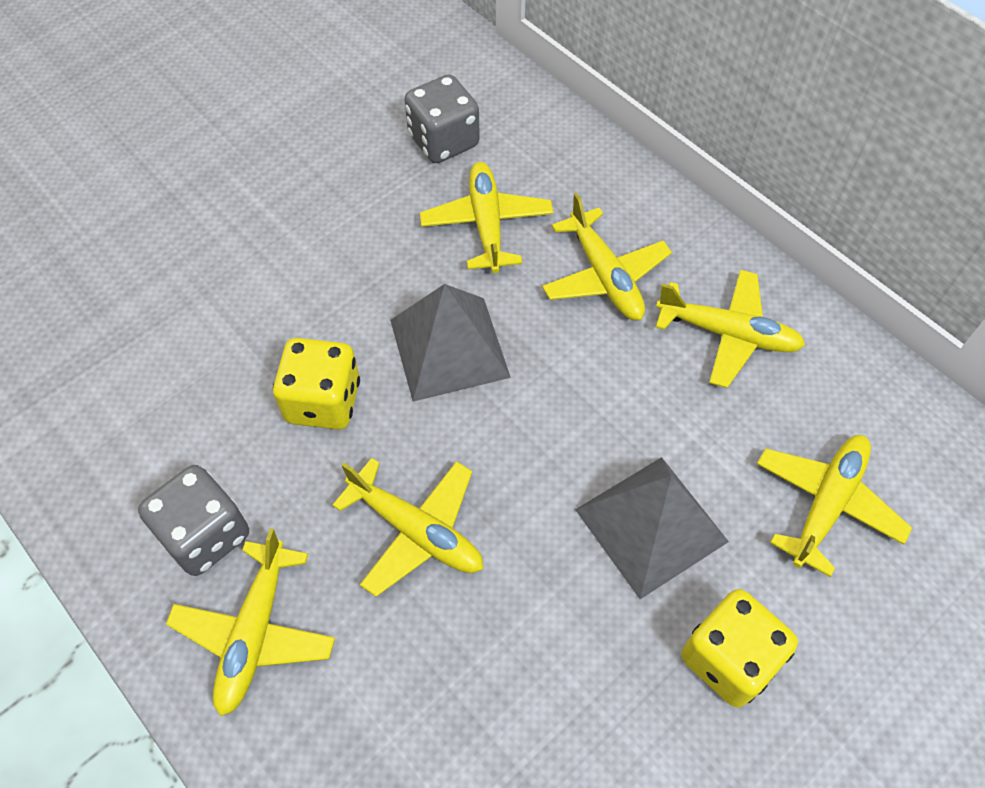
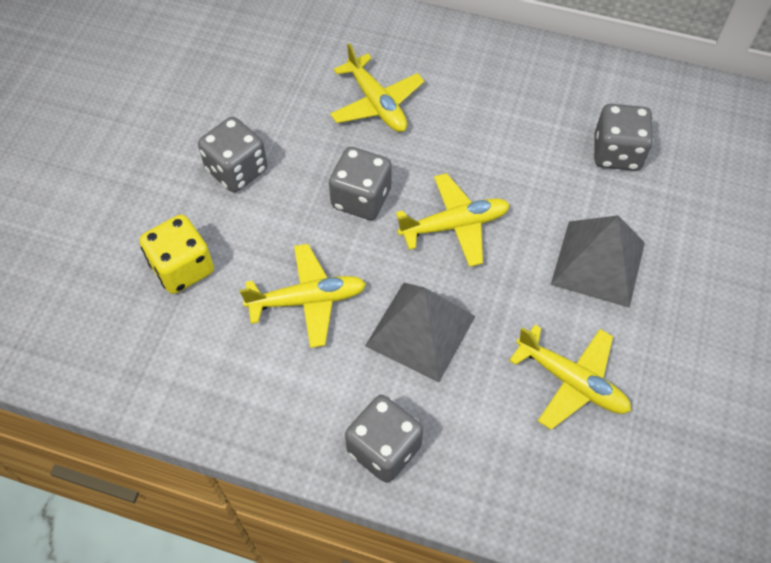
grey dice: [138,465,249,576] [404,75,480,163] = 2 -> [198,117,267,192] [329,147,392,220] [345,395,423,483] [594,104,654,171] = 4
yellow dice: [273,338,360,430] [681,589,798,708] = 2 -> [140,214,214,294] = 1
yellow plane: [166,528,335,716] [332,458,483,597] [420,162,553,273] [542,193,672,320] [656,269,805,388] [757,435,912,577] = 6 -> [240,244,366,348] [330,43,424,132] [396,173,510,267] [509,325,631,430] = 4

